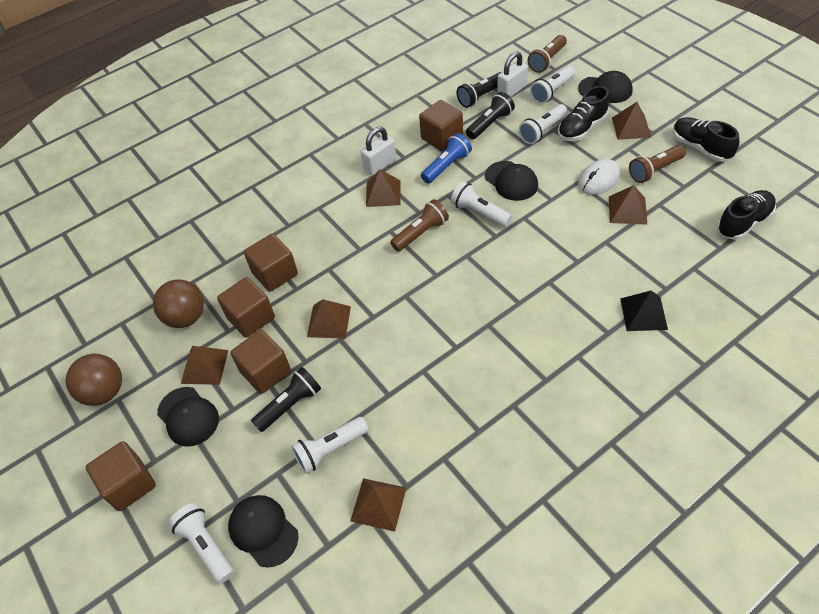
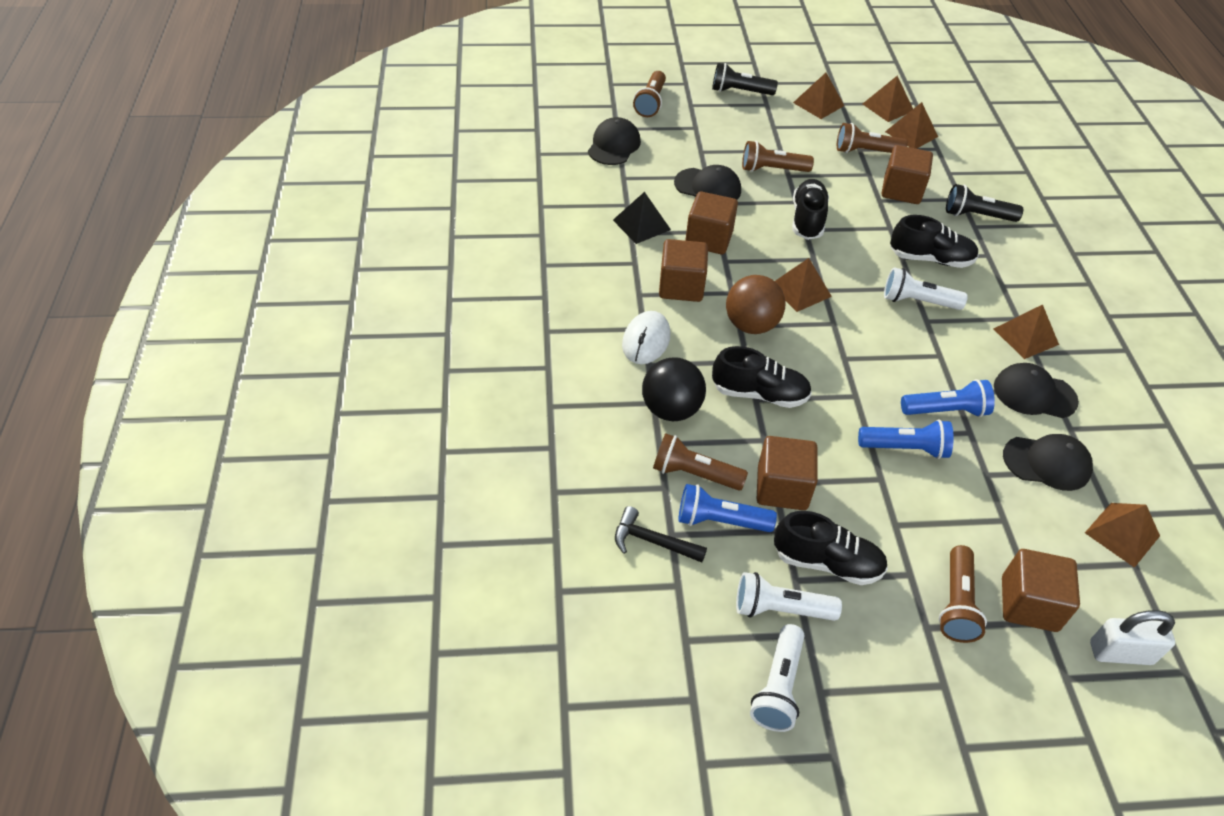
black ball: none = 0 -> [642,357,706,421] = 1
black flashlight: [251,367,321,432] [457,72,501,108] [466,92,515,139] = 3 -> [712,63,778,95] [946,184,1023,222] = 2
black hammer: none = 0 -> [615,506,707,563] = 1
black shoe: [558,86,610,141] [673,117,739,162] [717,190,776,240] = 3 -> [712,346,812,408] [774,511,888,585] [792,179,829,240] [890,215,979,268] = 4
blue flashlight: [421,133,472,183] = 1 -> [678,484,777,532] [858,419,954,459] [901,379,995,417] = 3
brown ball: [66,354,122,406] [153,279,204,328] = 2 -> [726,275,786,334] = 1
brown flashlight: [390,199,449,252] [528,35,567,73] [629,145,686,183] = 3 -> [633,71,666,117] [653,433,748,491] [742,141,814,172] [837,123,908,153] [939,545,987,643] = 5
white flashlight: [169,503,234,584] [291,417,368,474] [451,181,512,227] [519,104,568,144] [530,66,575,104] = 5 -> [736,572,842,621] [750,624,805,732] [884,267,968,310] = 3
white padlock: [361,127,396,175] [497,51,528,97] = 2 -> [1090,610,1175,665] = 1

